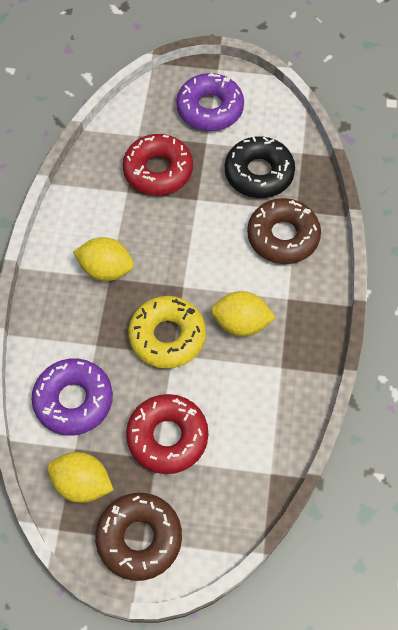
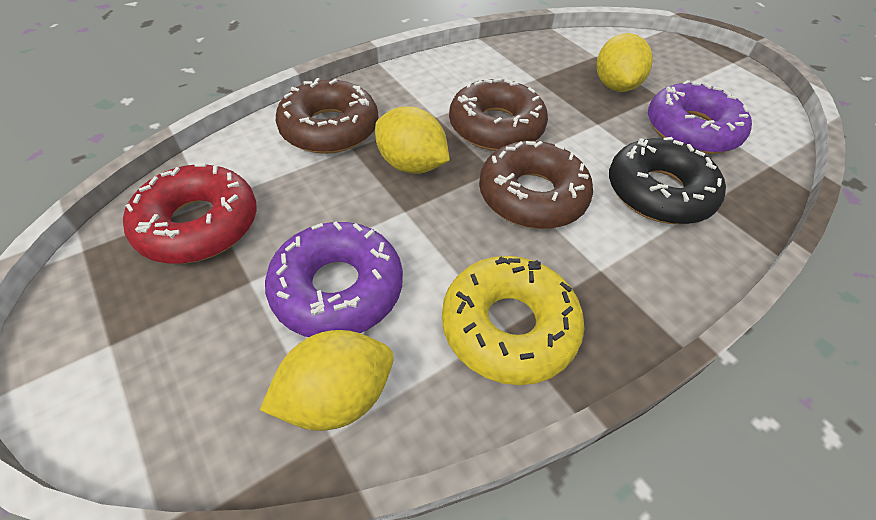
brown donut: [95,493,182,581] [247,198,321,264] = 2 -> [276,78,379,154] [449,78,548,151] [479,141,593,229] = 3
red donut: [123,134,193,195] [126,394,208,474] = 2 -> [123,163,257,264] = 1

